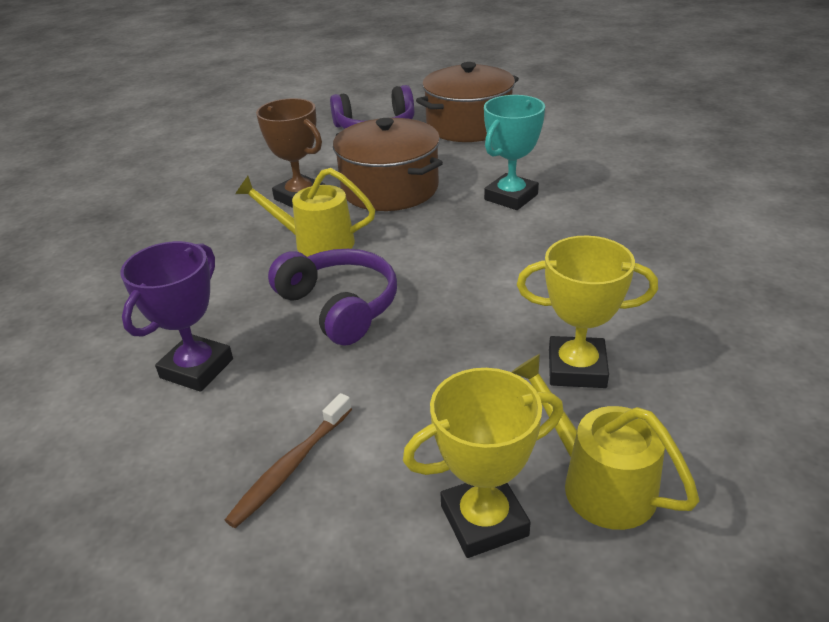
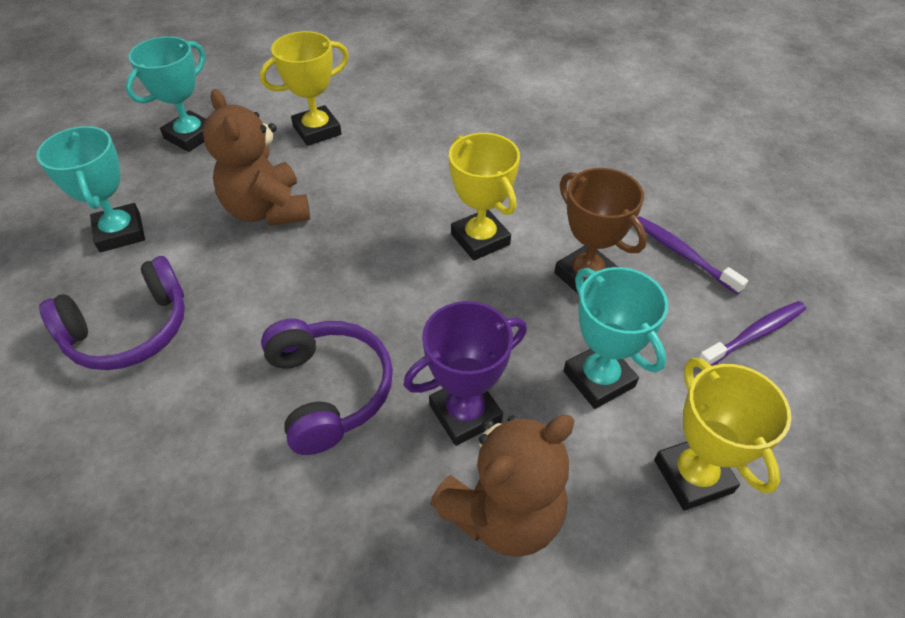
brown pot: [333,118,443,211] [416,62,519,142] = 2 -> none = 0
brown teddy bear: none = 0 -> [203,89,310,226] [430,415,575,557] = 2
brown toothbrush: [225,393,352,528] = 1 -> none = 0
purple toothbrush: none = 0 -> [637,216,748,295] [699,301,806,366] = 2
turquoise trophy: [484,95,545,210] = 1 -> [36,126,145,252] [126,36,206,152] [563,267,668,409] = 3
yellow trophy: [403,368,563,558] [517,236,658,388] = 2 -> [260,31,349,146] [449,133,520,261] [654,358,791,510] = 3
yellow watering can: [235,168,375,257] [511,354,700,530] = 2 -> none = 0

